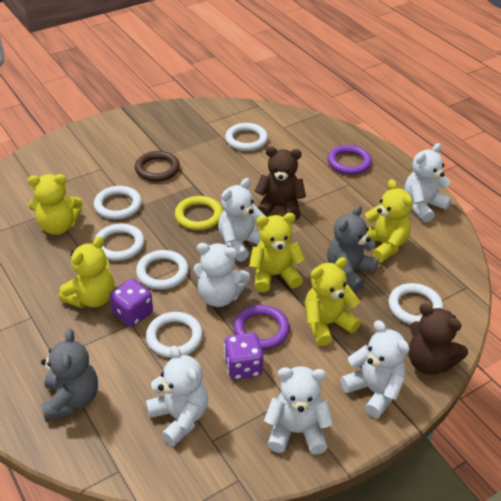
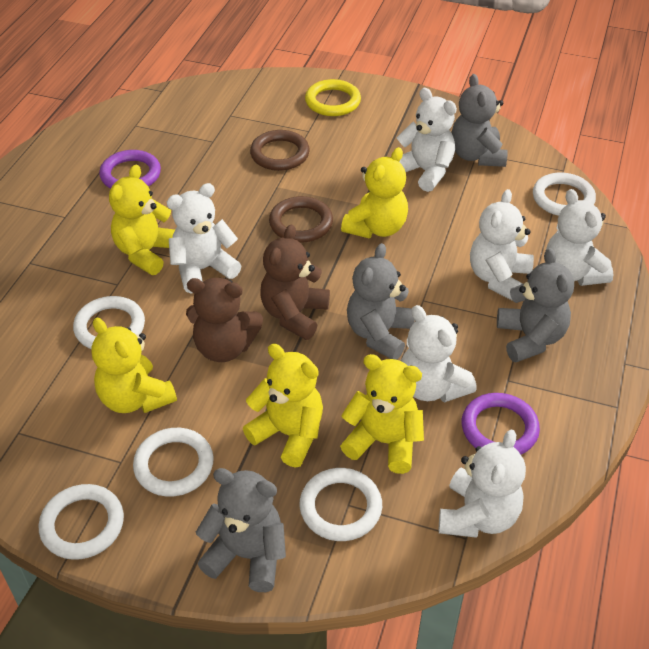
brown ring: [135,151,180,182] = 1 -> [250,130,310,171] [269,196,333,243] = 2
grey teddy bear: [41,329,98,421] [327,205,379,292] = 2 -> [196,468,286,592] [347,243,415,360] [451,74,508,167] [497,248,574,362] = 4
purple dice: [110,279,153,327] [224,333,263,380] = 2 -> none = 0
white ring: [94,186,142,219] [95,224,144,261] [136,250,189,290] [146,312,203,358] [225,123,268,151] [389,283,443,325] = 6 -> [39,484,124,560] [73,296,145,349] [133,428,214,497] [300,468,382,541] [533,173,596,216] = 5

